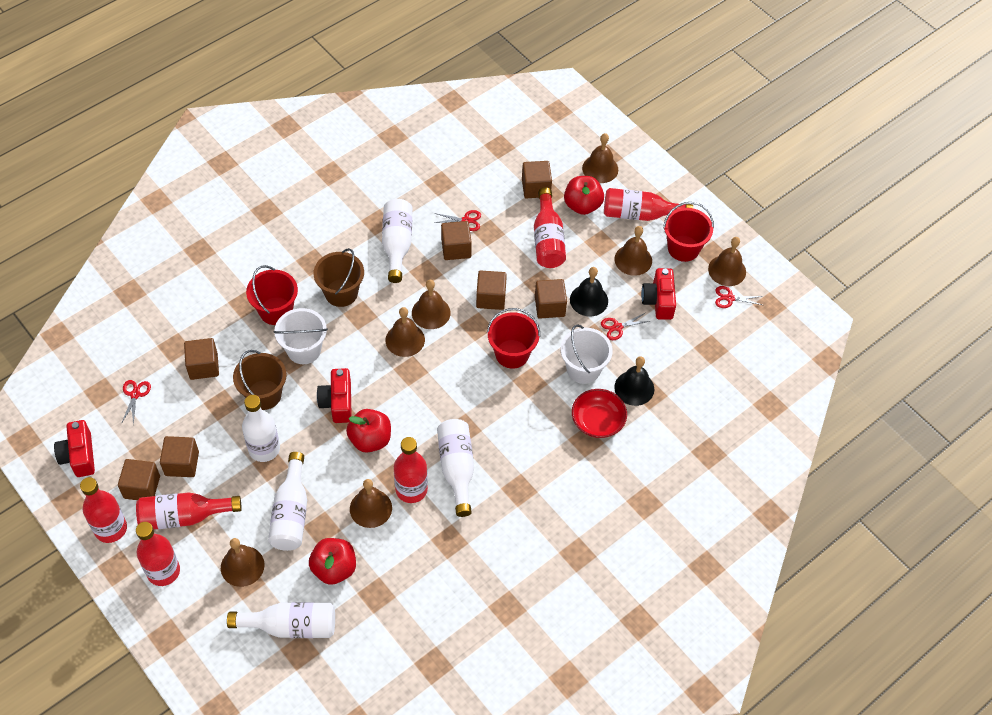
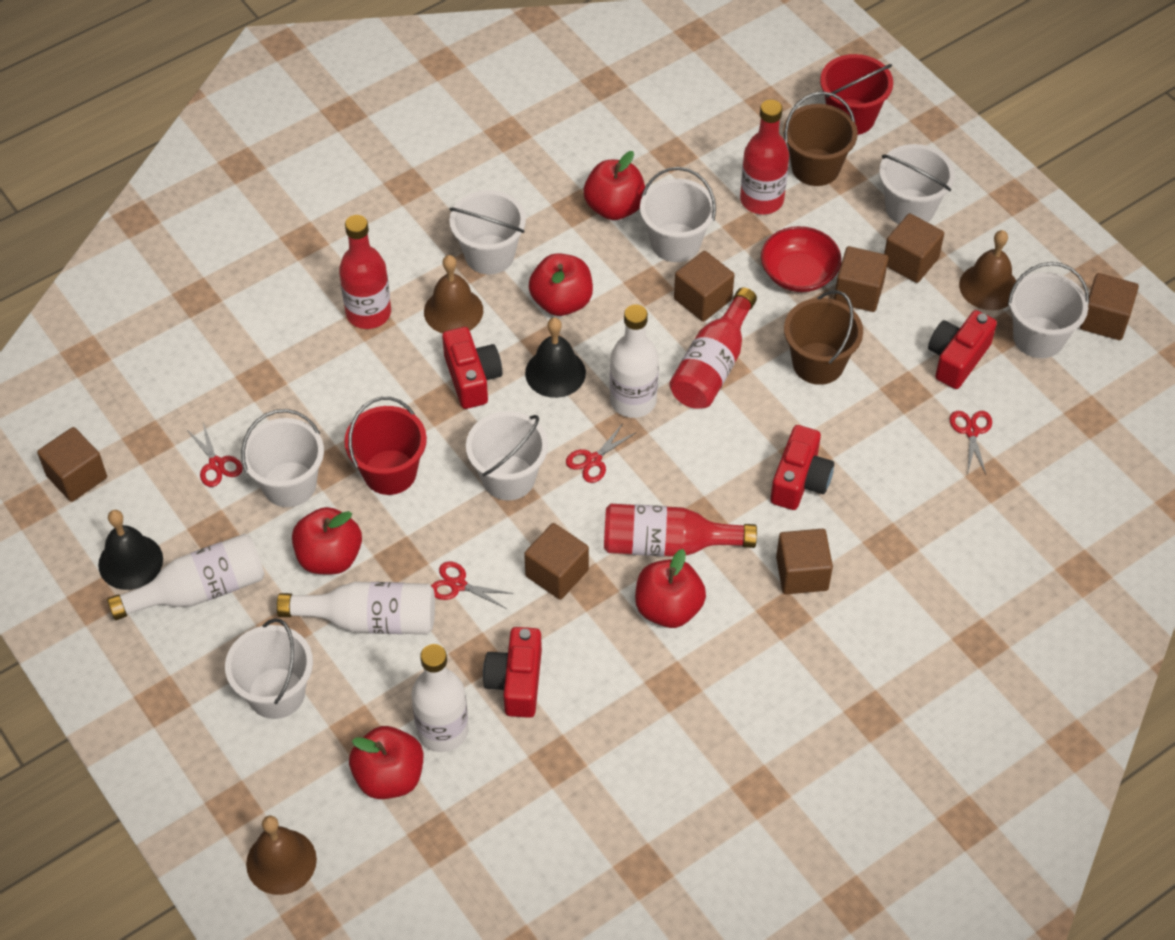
brown bell: [221,538,265,587] [350,479,392,528] [386,307,425,357] [412,280,451,329] [582,133,618,183] [615,226,652,276] [708,237,746,286] = 7 -> [246,816,317,895] [424,255,483,334] [959,230,1016,310] = 3
red apple: [309,538,356,585] [346,409,391,453] [564,176,604,215] = 3 -> [292,507,362,574] [349,726,423,799] [529,253,593,316] [584,151,645,220] [635,549,706,628] = 5
red bottle: [80,477,127,543] [136,492,242,529] [136,522,180,586] [394,437,428,503] [534,187,566,268] [604,188,693,221] = 6 -> [339,215,391,329] [604,504,757,557] [669,287,757,409] [740,100,789,214] = 4
red bucket: [246,265,298,325] [487,308,540,369] [663,202,714,262] = 3 -> [344,397,427,495] [820,54,893,135] = 2
red camera: [54,420,95,477] [317,368,352,423] [641,268,676,320] = 3 -> [442,327,502,409] [483,627,542,718] [771,425,834,510] [928,310,997,389] = 4
white bottle: [227,602,335,638] [242,395,280,462] [268,452,307,551] [382,199,413,283] [437,419,474,517] = 5 -> [107,534,265,620] [277,582,435,634] [411,644,469,752] [610,304,659,418] = 4
white bucket: [274,308,328,364] [561,324,613,384] = 2 -> [225,618,313,719] [241,409,324,507] [449,190,526,275] [466,411,548,501] [640,167,716,262] [879,144,955,224] [1008,262,1089,358] = 7

